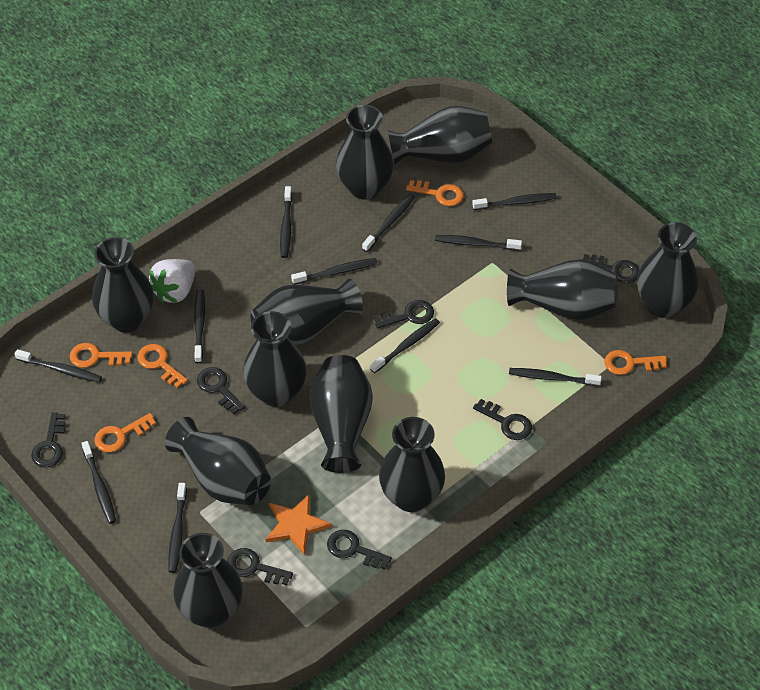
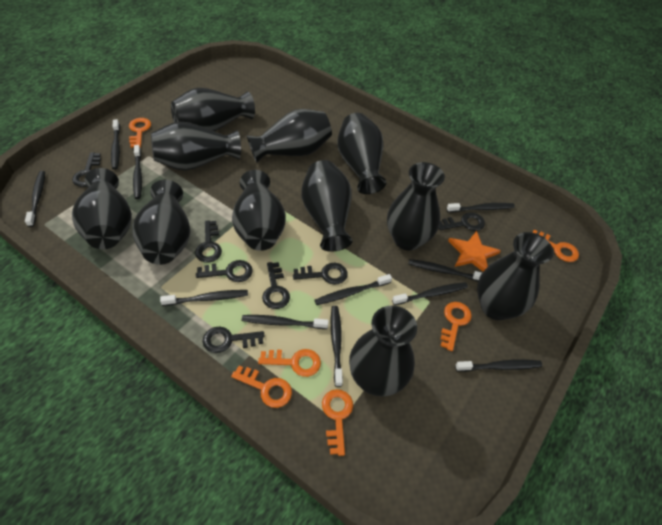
orange key: [70,343,132,368] [95,413,156,452] [137,344,188,388] [406,180,464,206] [605,350,667,375] = 5 -> [129,118,151,148] [231,366,292,408] [258,349,321,377] [322,389,353,456] [441,302,472,351] [533,229,579,262] = 6
white strawberry: [149,259,195,303] = 1 -> none = 0

